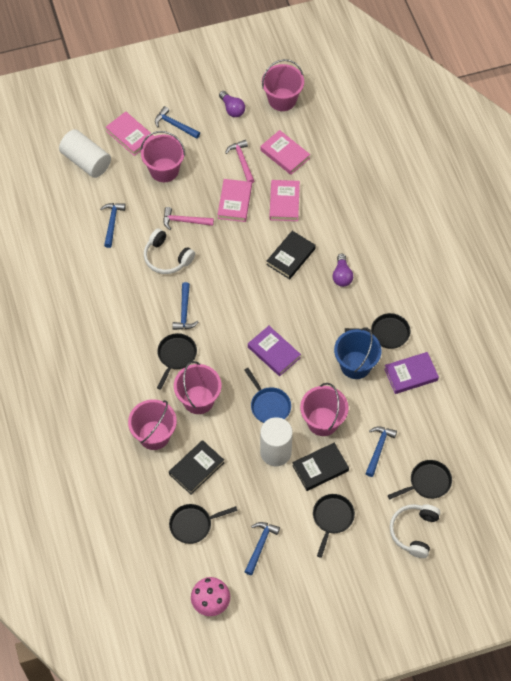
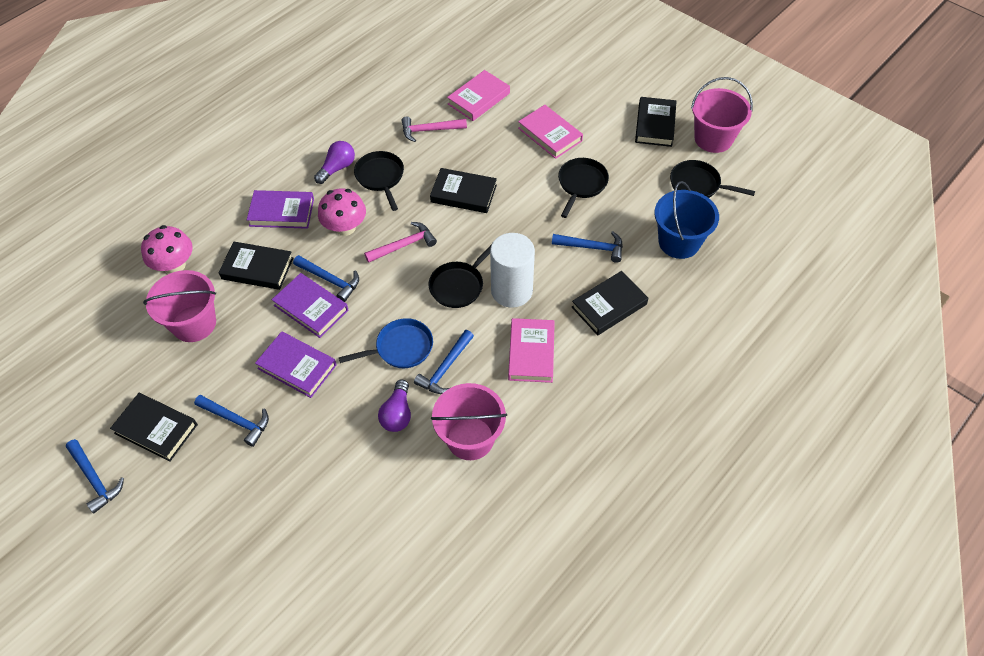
black book: [169,440,224,494] [266,231,316,279] [292,443,349,491] = 3 -> [110,393,198,462] [219,241,293,290] [430,168,497,213] [572,271,648,335] [635,97,676,147] = 5
black pan: [157,333,197,390] [169,504,238,544] [313,494,355,558] [345,313,410,349] [388,460,452,499] = 5 -> [354,151,404,211] [428,244,492,308] [558,158,609,218] [670,160,755,198] = 4
pink book: [106,111,154,156] [218,179,252,222] [260,130,310,175] [269,180,300,221] = 4 -> [447,70,510,121] [508,318,555,383] [518,105,583,159] = 3
pink bucket: [128,399,177,450] [140,131,185,182] [174,361,221,414] [262,59,304,111] [300,383,349,436] = 5 -> [143,270,216,342] [431,383,507,460] [691,77,753,153] = 3
pink mushroom: [191,577,230,616] = 1 -> [141,225,193,274] [318,188,366,236] = 2
purple book: [248,326,301,376] [384,352,439,394] = 2 -> [247,190,314,229] [255,331,337,398] [272,273,348,338] = 3
white cylinder: [59,129,111,178] [260,417,293,466] = 2 -> [490,233,535,308] = 1
white headphones: [144,228,195,274] [390,504,440,558] = 2 -> none = 0

